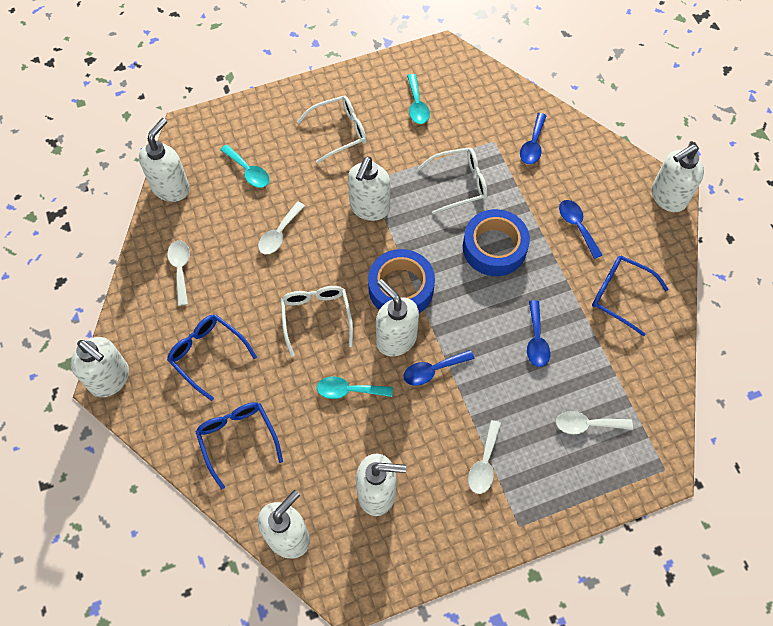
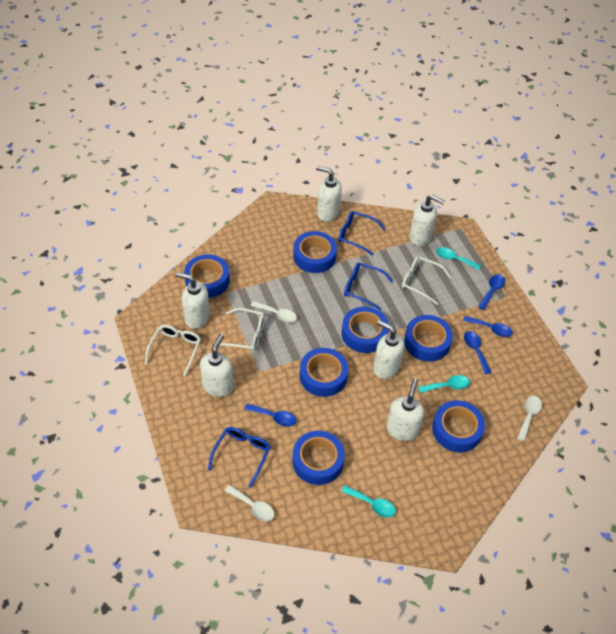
blue tape: [368,249,435,313] [463,209,530,276] = 2 -> [184,254,230,298] [292,431,345,485] [293,231,337,273] [300,348,348,397] [341,307,389,353] [404,315,453,362] [432,400,485,453] = 7
white soap dispenser: [71,337,129,397] [139,118,190,202] [258,490,310,559] [348,156,390,221] [356,454,406,516] [376,279,419,356] [652,144,704,212] = 7 -> [175,272,210,329] [200,334,234,397] [316,166,342,222] [373,320,404,379] [386,378,424,441] [409,195,445,246] = 6
white spoon: [167,240,190,306] [258,202,305,255] [468,420,501,494] [556,411,633,434] = 4 -> [225,485,274,521] [251,301,297,323] [517,396,542,441] = 3

